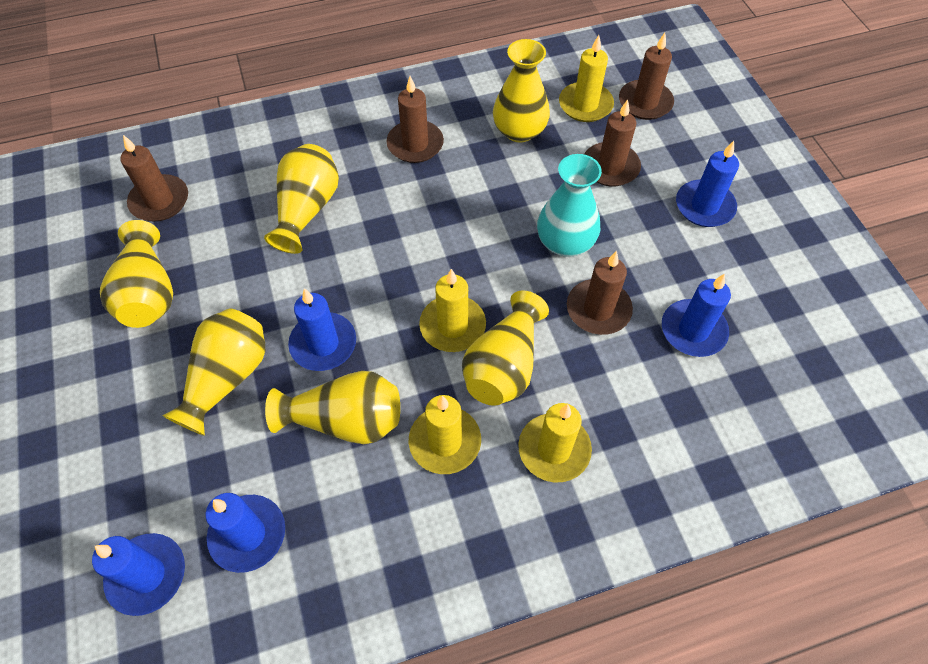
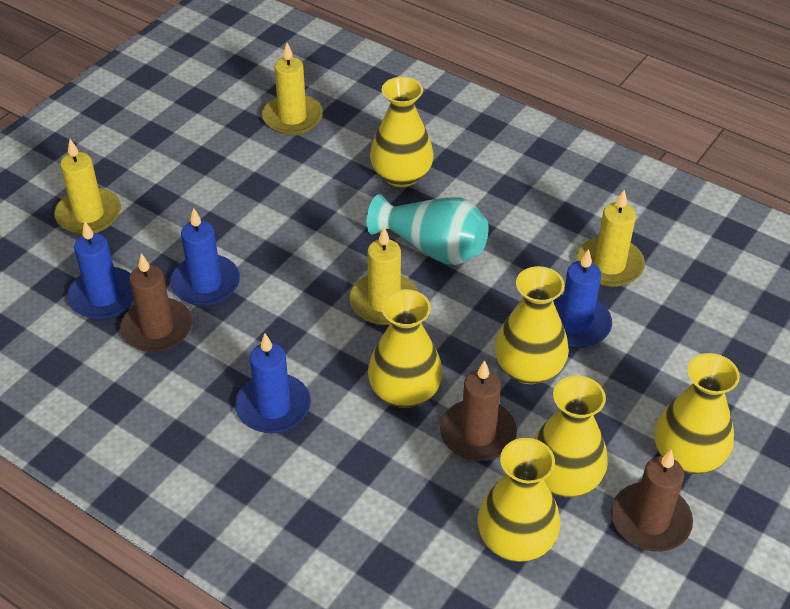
blue candle: [92,533,185,616] [206,493,285,573] [288,288,356,371] [662,273,731,357] [676,141,739,227] = 5 -> [67,221,134,319] [170,208,240,306] [235,333,311,434] [553,249,612,348] = 4
brown candle: [120,135,188,222] [387,76,444,163] [567,251,633,335] [584,100,641,187] [619,33,674,120] = 5 -> [120,253,192,352] [440,360,517,461] [611,449,693,552] = 3

